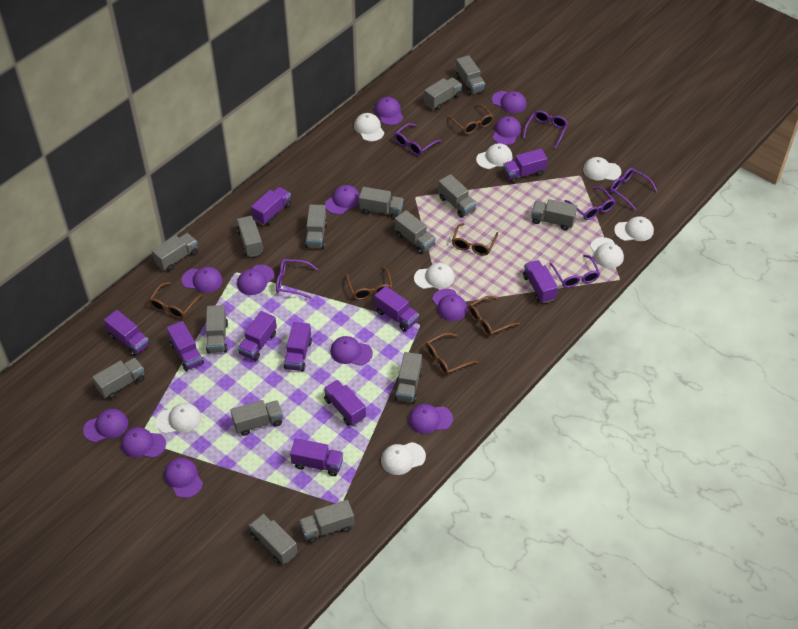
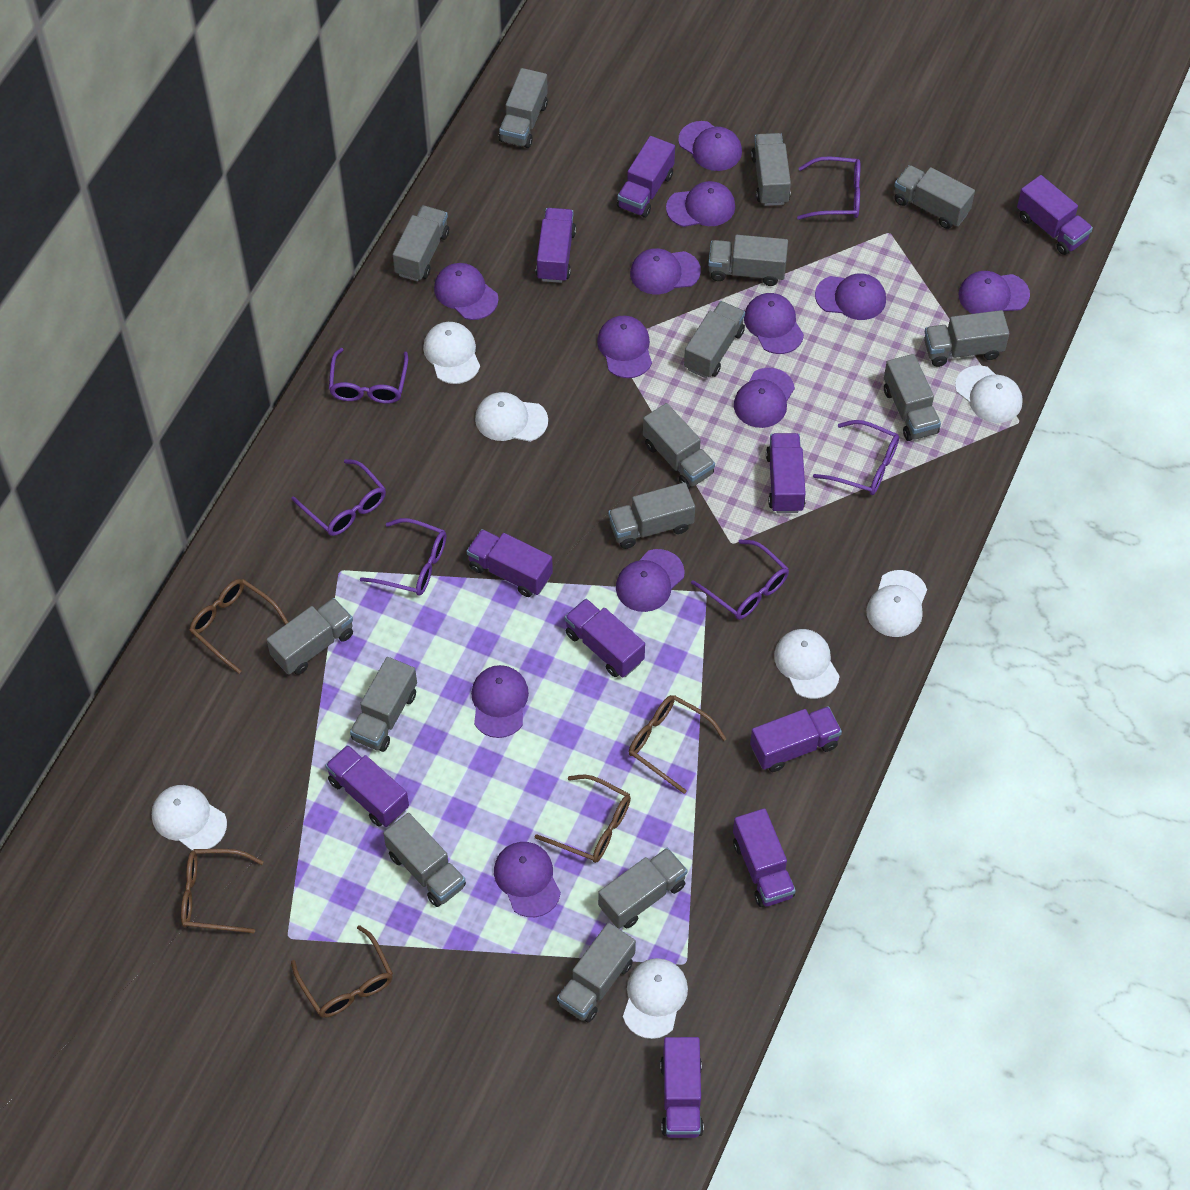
brown glasses: [148,282,202,319] [346,267,393,300] [425,333,478,375] [447,104,494,134] [452,223,498,256] [468,296,520,336] = 6 -> [181,849,263,933] [189,579,288,674] [291,925,393,1018] [534,775,631,863] [629,695,726,794] = 5
white cap: [156,403,201,434] [354,113,384,141] [381,442,426,475] [414,263,455,289] [476,143,513,169] [583,157,621,181] [590,237,624,268] [614,216,654,241] = 8 -> [152,785,227,850] [423,322,480,384] [475,392,548,442] [623,958,688,1039] [774,629,840,699] [866,570,927,637] [955,365,1023,423] = 7

